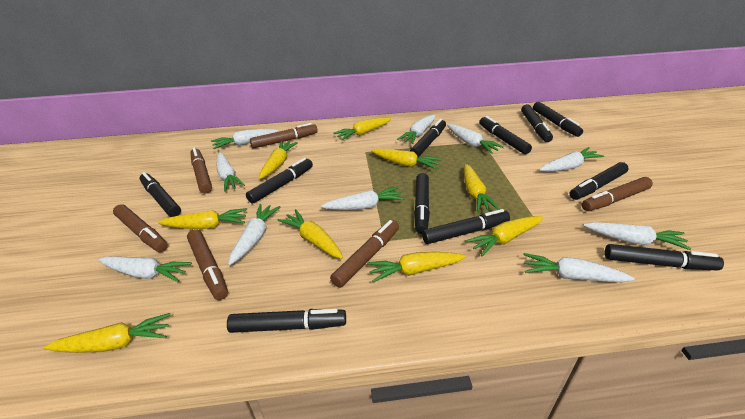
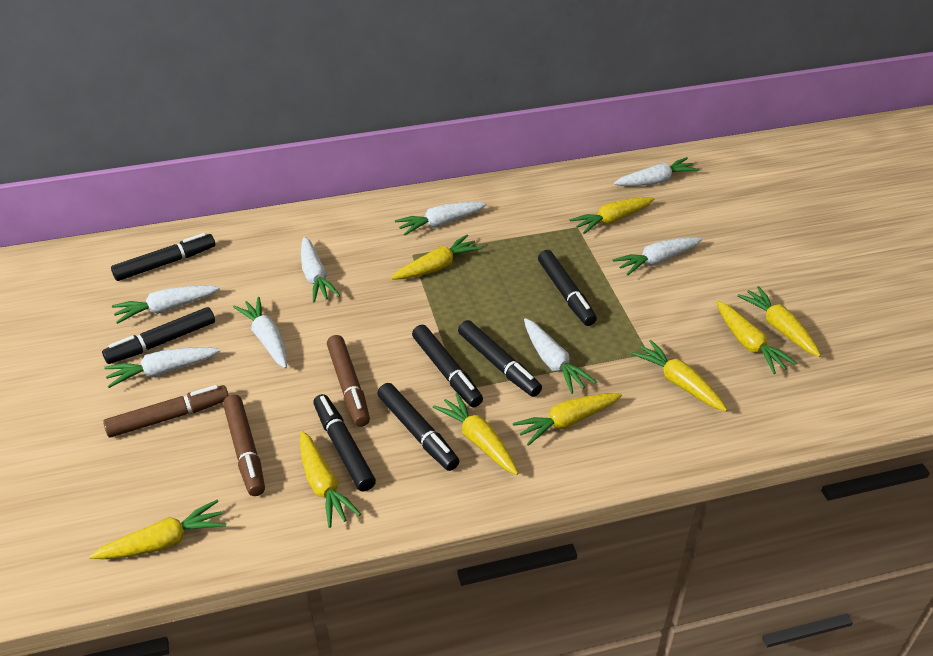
black marker: [140,172,181,217] [227,309,346,333] [246,158,313,204] [410,119,446,157] [414,173,430,234] [422,209,510,244] [479,116,532,154] [521,104,553,142] [533,102,583,137] [570,162,629,200] [605,244,724,271] = 11 -> [102,307,215,364] [111,233,215,281] [313,394,376,491] [377,383,459,471] [412,325,483,407] [458,320,542,397] [538,250,597,326] = 7
brown marker: [113,204,168,252] [187,229,228,300] [190,148,212,193] [250,123,318,149] [330,220,399,288] [582,177,653,211] = 6 -> [103,385,229,438] [223,395,265,496] [327,335,370,427] = 3
white carrot: [98,256,192,282] [211,129,278,149] [216,152,245,192] [228,204,280,265] [321,187,405,210] [397,115,436,144] [447,124,504,154] [523,253,635,282] [539,147,604,172] [583,222,691,250] = 10 -> [104,347,220,388] [112,285,220,324] [233,297,287,369] [301,237,340,303] [395,202,487,235] [524,318,596,394] [613,237,703,276] [614,157,700,186] = 8

